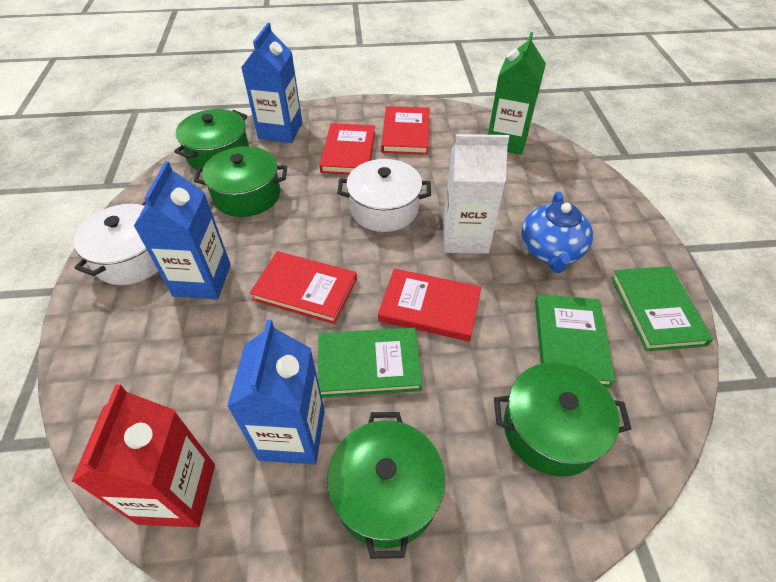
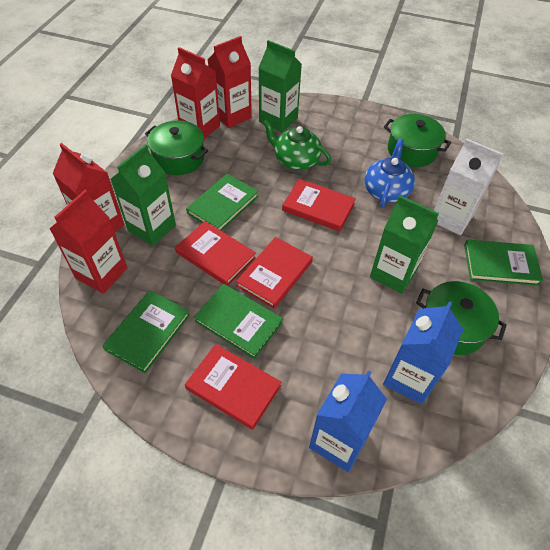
blue carton: [134,161,231,299] [227,320,325,464] [241,23,302,143] = 3 -> [309,370,387,472] [383,301,464,404] = 2
green book: [318,327,423,398] [535,294,616,388] [611,266,713,351] = 3 -> [102,290,190,374] [186,173,259,231] [194,284,283,359] [464,240,543,286] = 4
green carton: [488,32,546,155] = 1 -> [111,144,176,246] [259,40,302,132] [370,195,439,294] = 3
green pot: [174,109,249,172] [194,146,287,217] [327,412,445,559] [494,362,631,477] = 4 -> [145,120,208,175] [384,114,451,167] [416,281,507,355] = 3
green teapot: none = 0 -> [262,119,331,170] = 1
red carton: [71,384,215,528] = 1 -> [50,190,127,294] [53,143,125,232] [171,47,220,139] [208,36,252,128] = 4
white pot: [74,202,158,285] [337,159,431,232] = 2 -> none = 0

